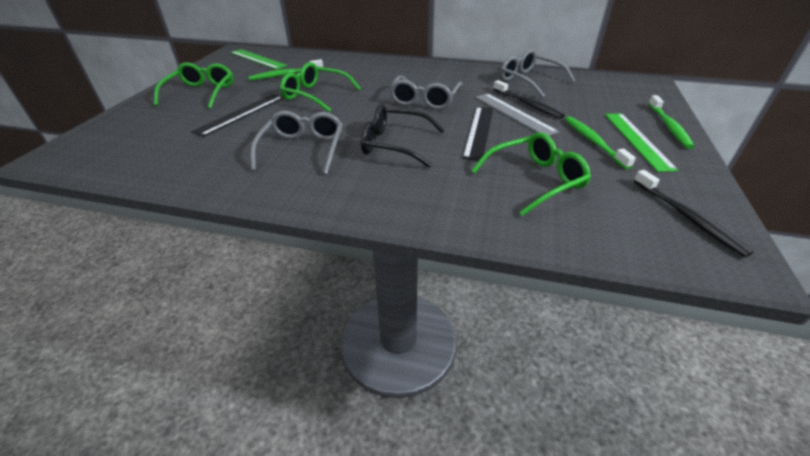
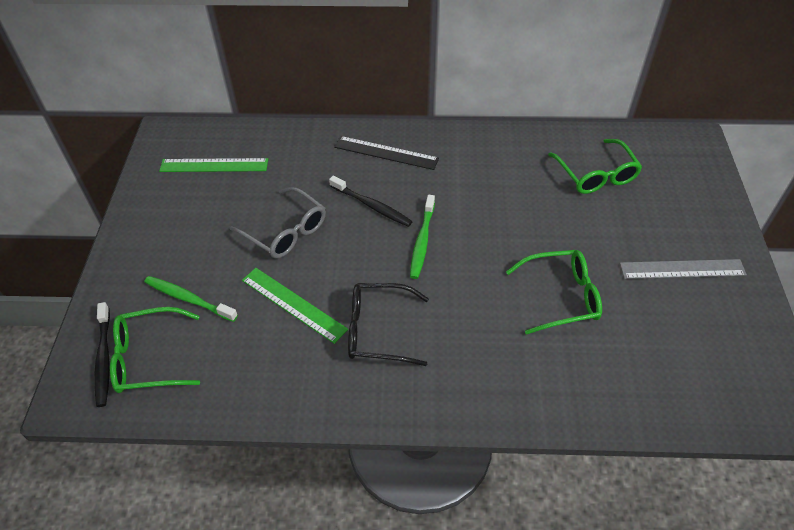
black ruler: [191,94,284,137] [463,107,493,161] = 2 -> [334,136,439,170] = 1
green toothbrush: [248,59,323,81] [565,116,636,169] [648,95,695,149] = 3 -> [144,276,238,322] [410,195,435,279] = 2
grey glasses: [251,111,343,175] [389,75,462,110] [500,49,575,98] = 3 -> [230,187,326,259] = 1

